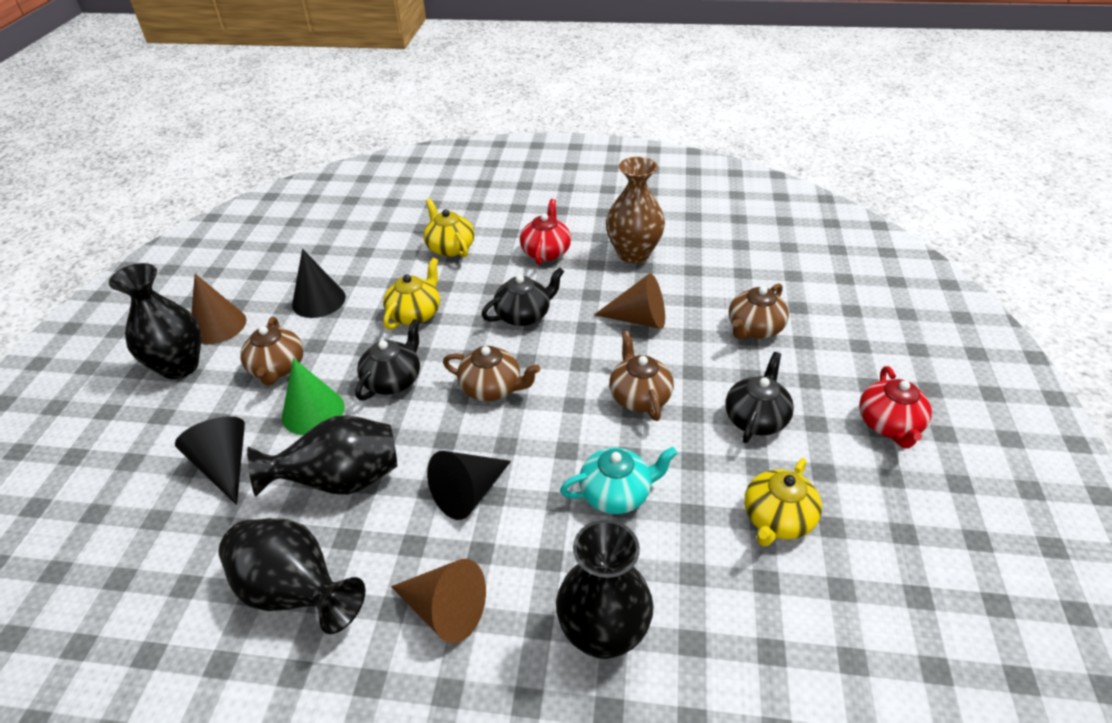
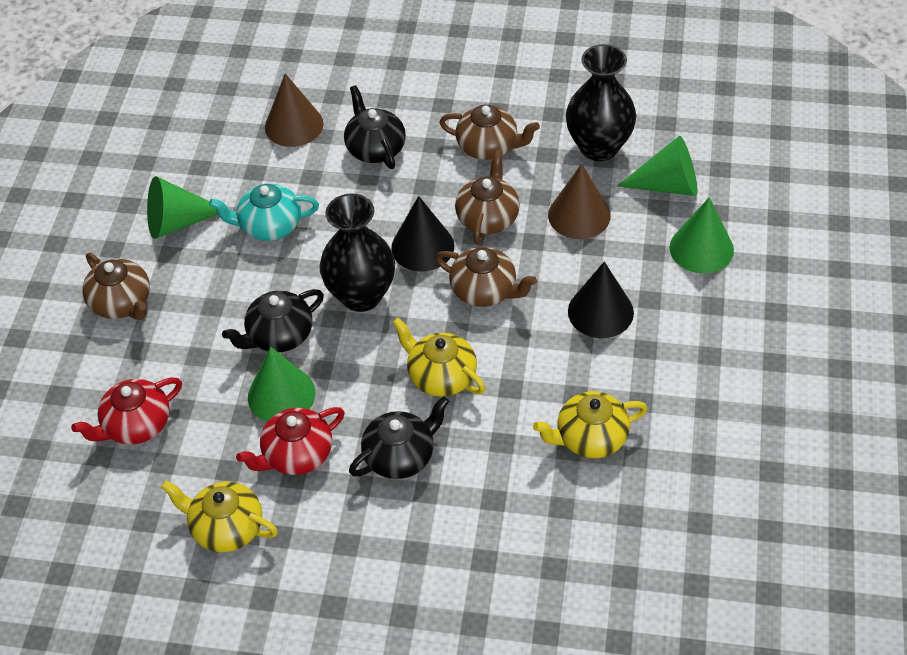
black cone: [175,416,245,505] [292,249,346,318] [427,451,511,520] = 3 -> [391,196,454,271] [568,262,634,338] = 2
black vase: [109,263,202,379] [219,518,365,634] [247,415,397,497] [556,520,654,659] = 4 -> [320,194,395,312] [566,44,636,161] = 2
brown cone: [191,274,246,344] [391,559,486,643] [594,273,665,329] = 3 -> [265,73,324,147] [548,164,611,239] = 2
brown vase: [606,157,665,263] = 1 -> none = 0
green cone: [282,358,345,435] = 1 -> [147,176,218,239] [248,347,315,422] [617,136,698,196] [669,197,734,274] = 4

